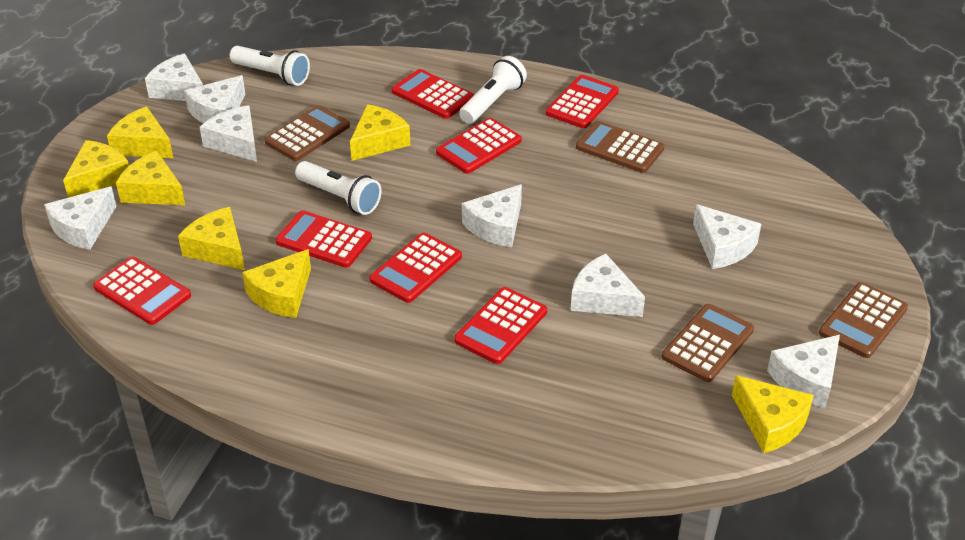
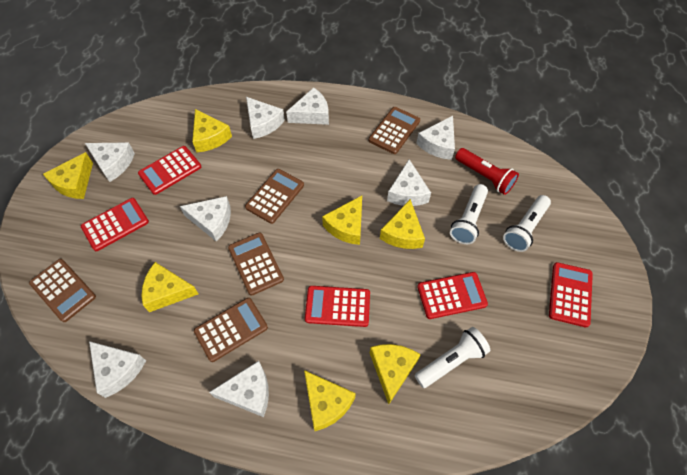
brown calculator: [264,105,350,161] [576,121,664,173] [662,304,754,382] [819,282,908,358] = 4 -> [29,259,96,322] [194,298,268,362] [228,233,284,296] [245,169,304,224] [369,107,420,154] = 5
red calculator: [93,257,191,325] [276,210,372,268] [369,233,462,303] [392,69,474,119] [436,118,522,174] [454,287,547,364] [546,75,619,128] = 7 -> [81,198,149,251] [138,146,201,195] [305,286,370,327] [417,272,488,319] [549,262,593,327] = 5
red flashlight: none = 0 -> [455,148,519,195] = 1

